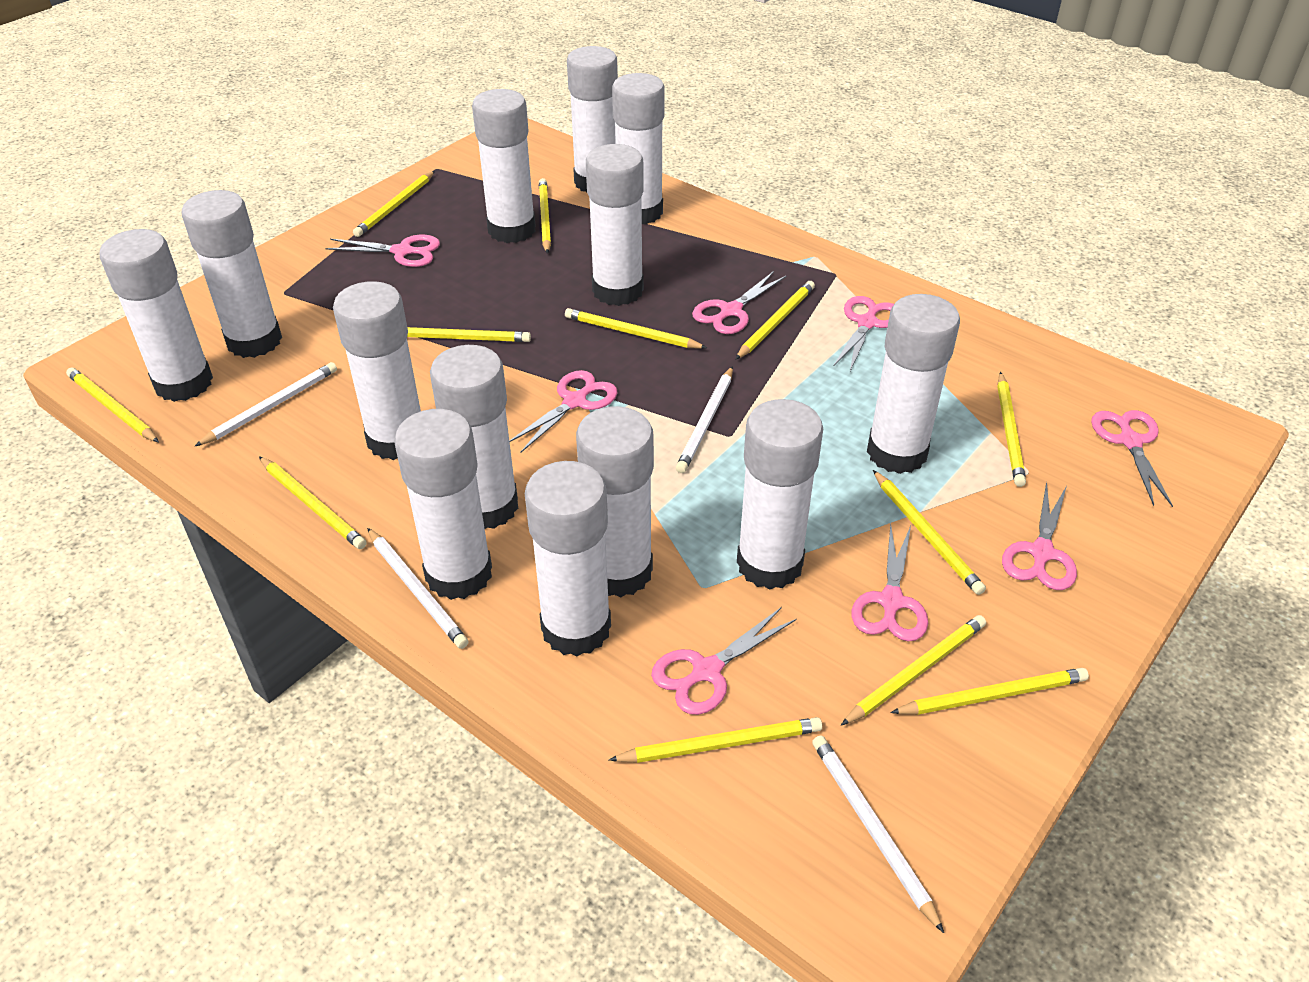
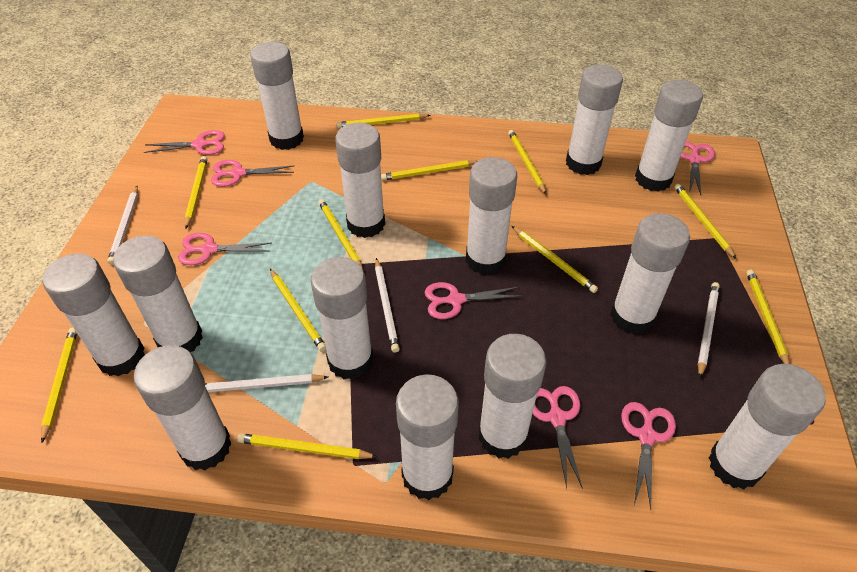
pink scissors: [325,235,440,267] [509,370,618,452] [651,607,797,715] [692,271,787,334] [834,296,894,371] [852,523,928,641] [1002,482,1077,590] [1091,410,1173,507] = 8 -> [144,130,225,155] [178,233,271,265] [211,160,294,187] [425,282,522,319] [533,386,583,489] [621,402,676,509] [680,141,715,195] = 7
yellow pencil: [66,367,159,442] [259,456,367,549] [353,171,435,237] [407,327,531,342] [539,178,551,254] [565,308,707,349] [609,717,822,763] [735,281,815,360] [841,615,986,725] [873,470,986,595] [890,668,1089,715] [997,372,1026,487] = 12 -> [41,327,77,443] [185,156,207,229] [237,433,378,459] [270,269,326,351] [318,199,363,269] [337,114,431,128] [381,160,477,181] [508,130,546,194] [512,226,598,293] [674,184,736,259] [746,270,790,364] = 11

